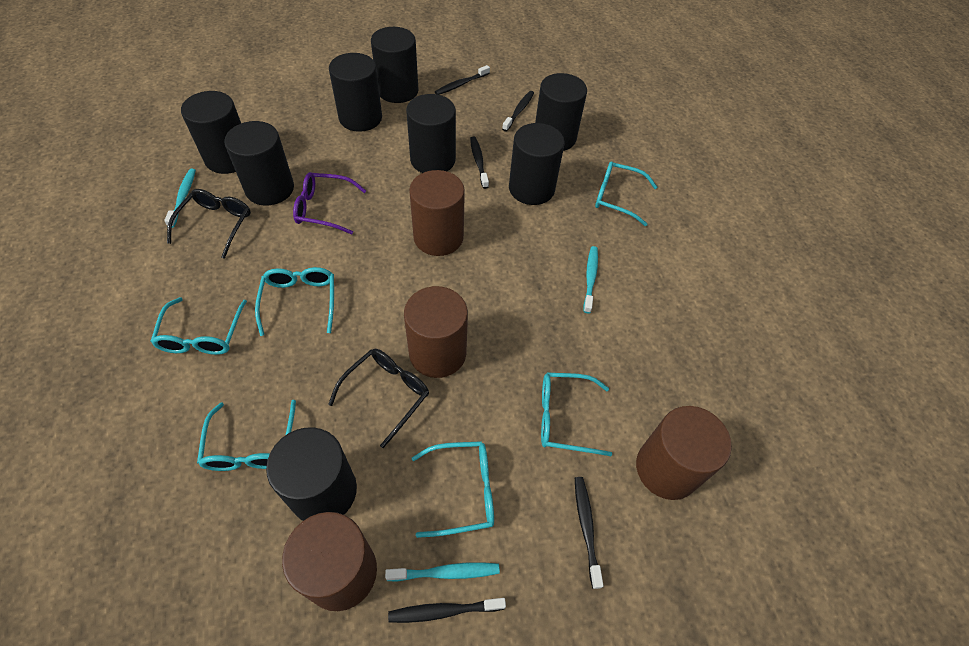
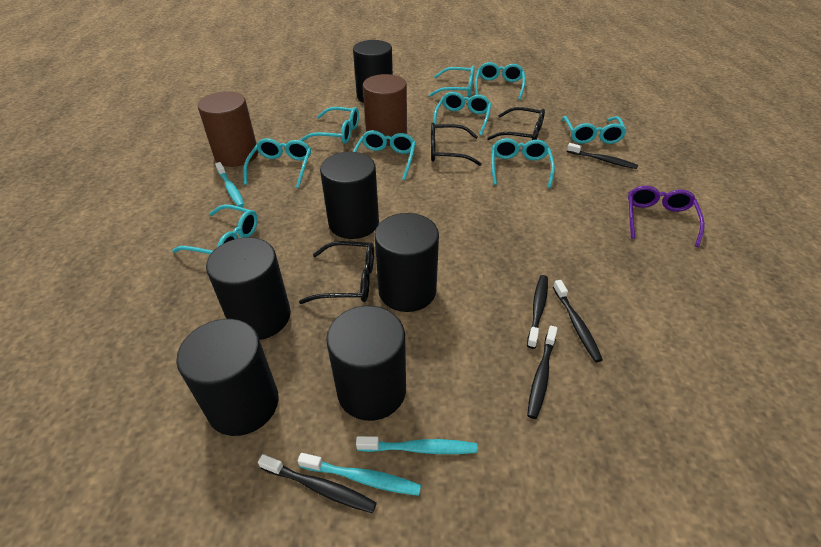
black cylinder: [181,91,241,174] [224,121,294,206] [266,427,357,521] [329,53,382,132] [371,27,419,103] [406,94,456,173] [509,123,565,205] [535,73,587,151] = 8 -> [176,319,279,436] [206,237,291,340] [320,152,379,239] [326,306,406,421] [353,40,393,103] [374,213,439,312] = 6
black glasses: [167,189,251,259] [328,349,429,448] = 2 -> [299,241,374,304] [431,122,482,166] [487,107,545,140] = 3
brown cylinder: [282,512,377,611] [404,286,468,378] [409,170,465,256] [636,406,732,500] = 4 -> [198,91,258,167] [363,74,407,146] = 2
turquoise glasses: [150,297,247,355] [197,400,296,471] [255,267,334,336] [412,441,494,538] [541,373,612,456] [595,161,658,226] = 6 -> [172,204,258,254] [243,138,311,188] [300,107,359,143] [353,130,416,180] [429,66,475,97] [433,92,491,136] [475,62,525,100] [491,138,555,188] [562,116,627,144] = 9

